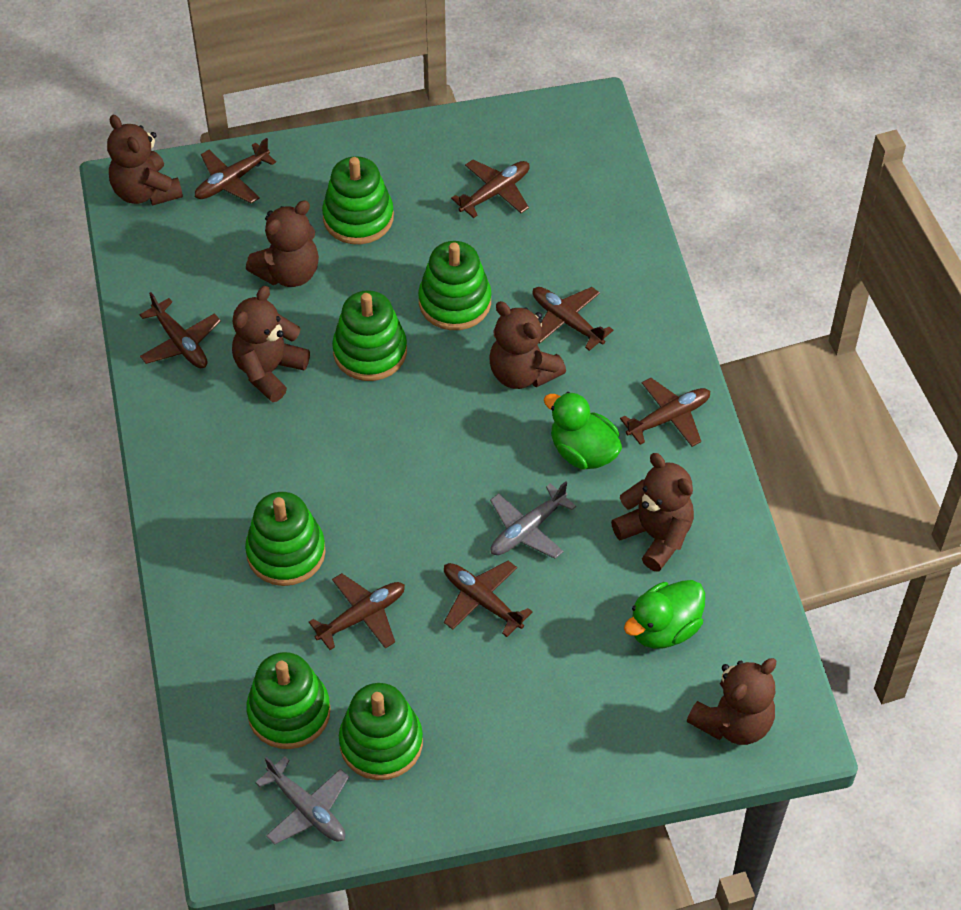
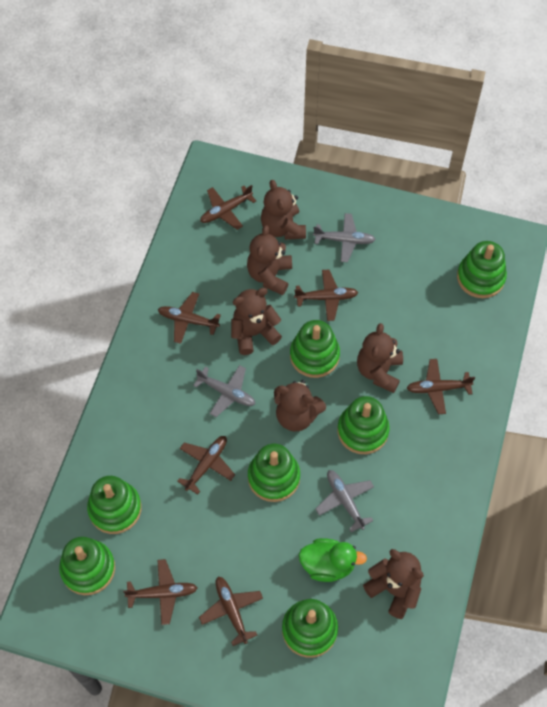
green duck: [544,392,622,470] [624,580,705,649] = 2 -> [299,538,367,582] = 1
green stacking toy: [245,492,326,586] [246,652,330,749] [322,156,394,244] [332,290,407,381] [339,683,423,780] [418,241,492,330] = 6 -> [59,537,115,595] [87,476,142,534] [248,444,300,502] [282,599,338,658] [290,320,340,378] [337,396,390,454] [457,241,507,298] = 7
grey plane: [255,756,349,845] [490,481,576,559] = 2 -> [193,365,255,417] [313,213,376,262] [315,470,374,533] = 3

